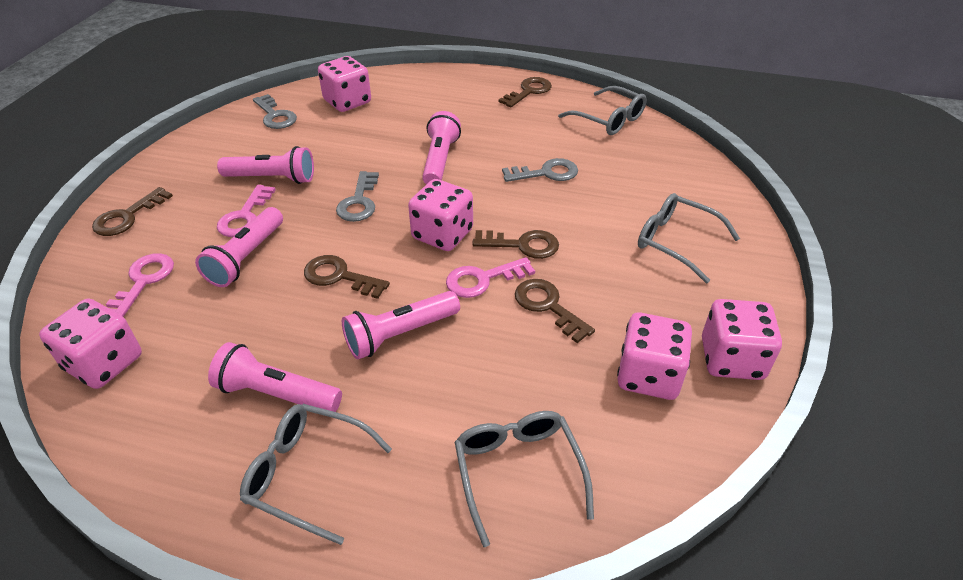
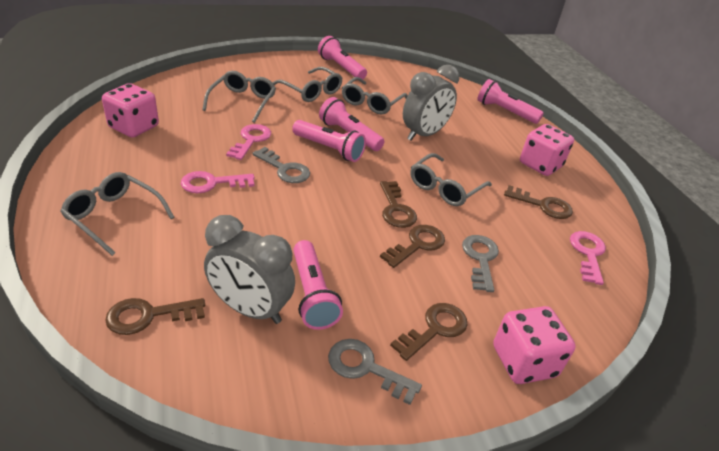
grey clock: none = 0 -> [204,215,295,324] [403,65,459,141] = 2
grey glasses: [240,404,392,545] [455,411,594,547] [558,86,647,135] [638,193,740,283] = 4 -> [60,172,175,256] [202,71,276,123] [272,67,342,102] [342,77,408,114] [410,153,492,206] = 5
pink dice: [39,298,142,389] [318,56,371,112] [408,179,473,251] [617,312,692,400] [702,299,782,380] = 5 -> [102,83,159,138] [493,306,576,384] [520,124,574,176] = 3

